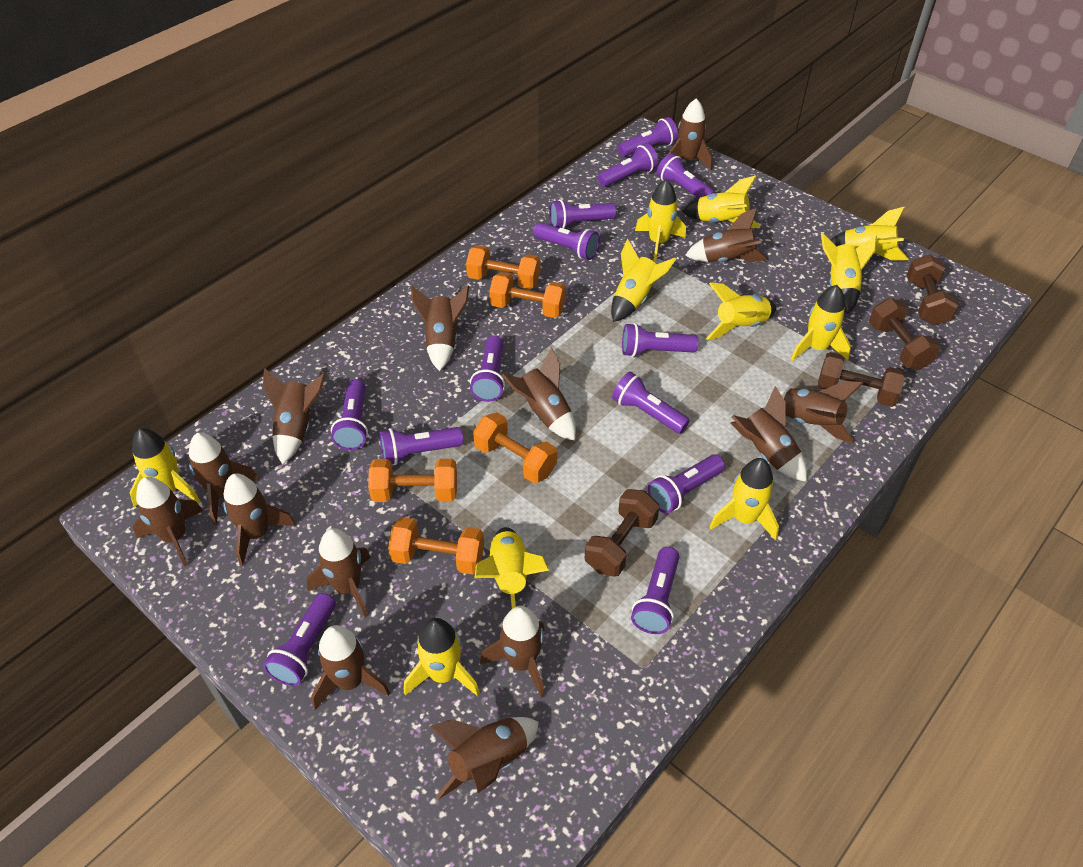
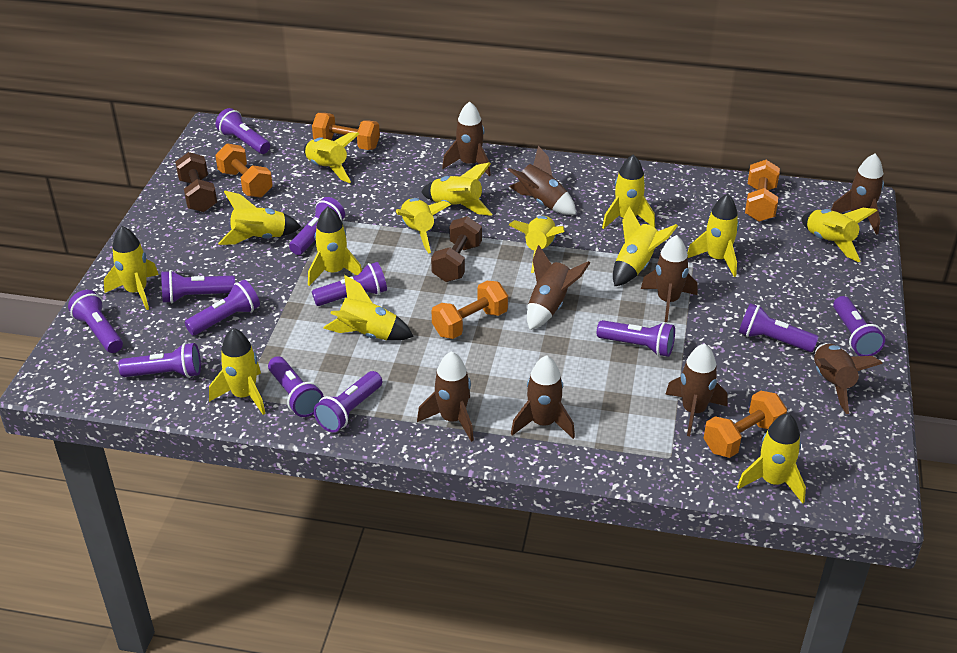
brown dumbbell: [585,489,660,577] [818,352,905,407] [869,298,940,370] [907,255,958,325] = 4 -> [175,152,217,212] [431,216,482,282] = 2
brown rocket: [133,477,203,566] [189,433,259,524] [223,473,296,566] [263,368,326,464] [307,528,371,617] [312,625,390,709] [411,286,469,371] [429,717,539,799] [480,606,544,698] [502,348,576,441] [667,98,712,170] [685,208,768,262] [731,386,807,482] [768,381,863,444] = 14 -> [417,351,474,442] [442,101,491,176] [508,146,576,215] [511,355,575,439] [527,245,590,330] [641,235,698,322] [665,343,728,436] [814,344,883,414] [831,154,884,235] = 9
purple flashlight: [263,593,336,686] [331,379,368,450] [380,427,463,465] [470,336,505,402] [533,222,600,260] [549,199,616,228] [597,143,658,187] [612,372,690,434] [618,117,678,157] [622,323,698,357] [631,547,680,634] [648,455,725,513] [657,153,715,198] = 13 -> [68,290,123,353] [118,343,201,378] [161,270,235,303] [185,280,260,335] [215,108,270,154] [268,356,324,417] [289,197,345,255] [312,262,387,306] [314,371,382,432] [597,320,675,357] [739,303,819,352] [833,296,885,356] = 12
yellow rocket: [130,428,200,508] [404,618,480,696] [474,527,549,609] [611,239,676,322] [635,179,686,262] [682,175,760,228] [706,282,776,340] [709,458,779,541] [791,285,851,361] [821,233,877,314] [831,206,909,260] = 11 -> [104,226,159,310] [209,328,266,415] [218,190,301,245] [304,132,359,183] [308,207,362,286] [323,275,414,341] [396,198,451,253] [421,162,492,216] [509,216,564,273] [602,155,655,229] [613,206,678,286] [687,194,739,277] [737,413,806,503] [802,208,877,262] = 14

